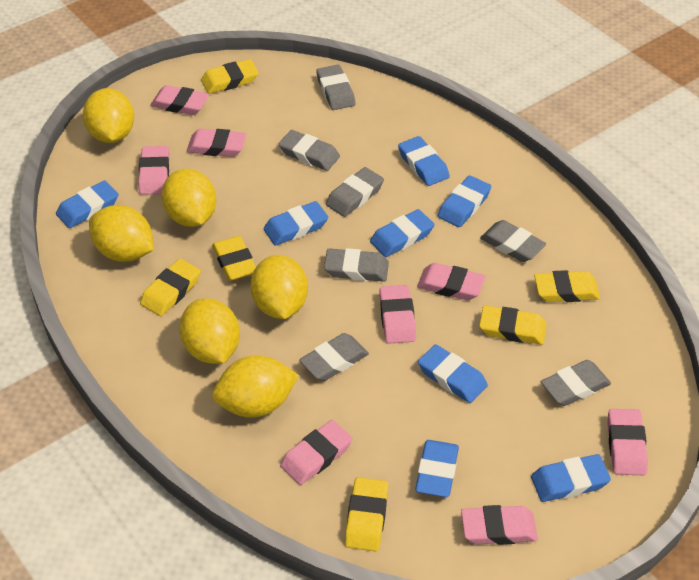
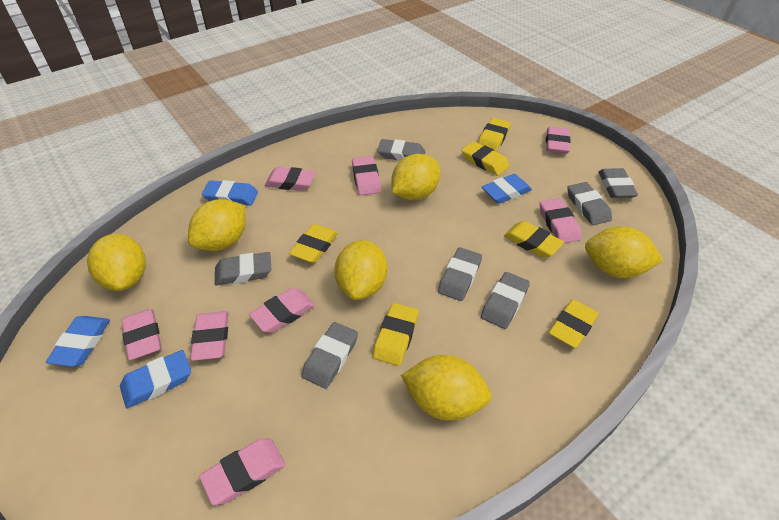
blue eraser: [56,180,119,228] [263,201,328,246] [370,209,434,257] [398,136,450,186] [415,440,459,497] [418,344,488,403] [438,175,491,227] [531,454,611,502] = 8 -> [46,316,110,367] [120,350,191,408] [202,180,258,206] [482,174,532,204] = 4

